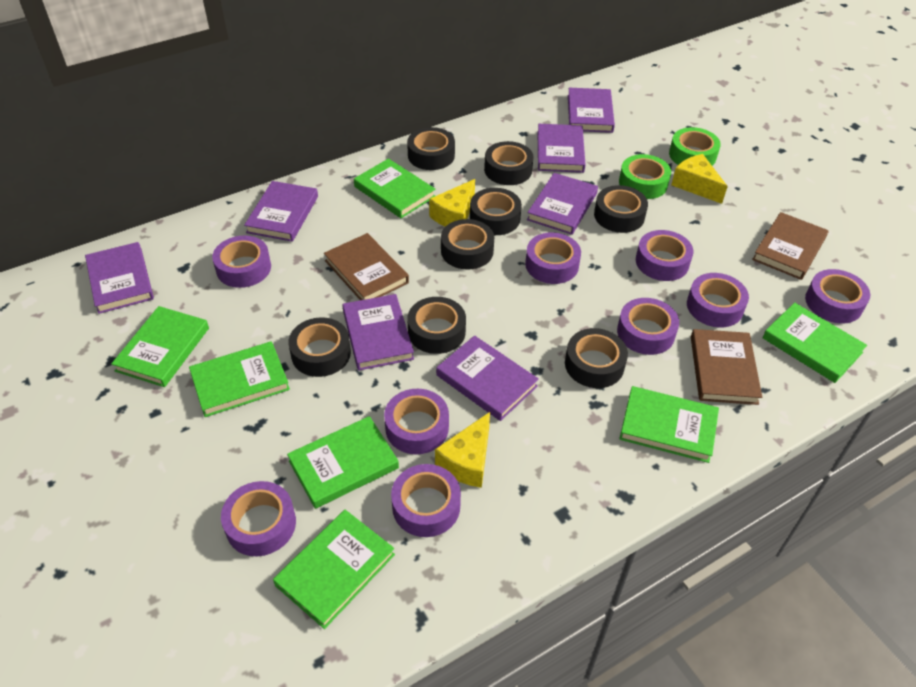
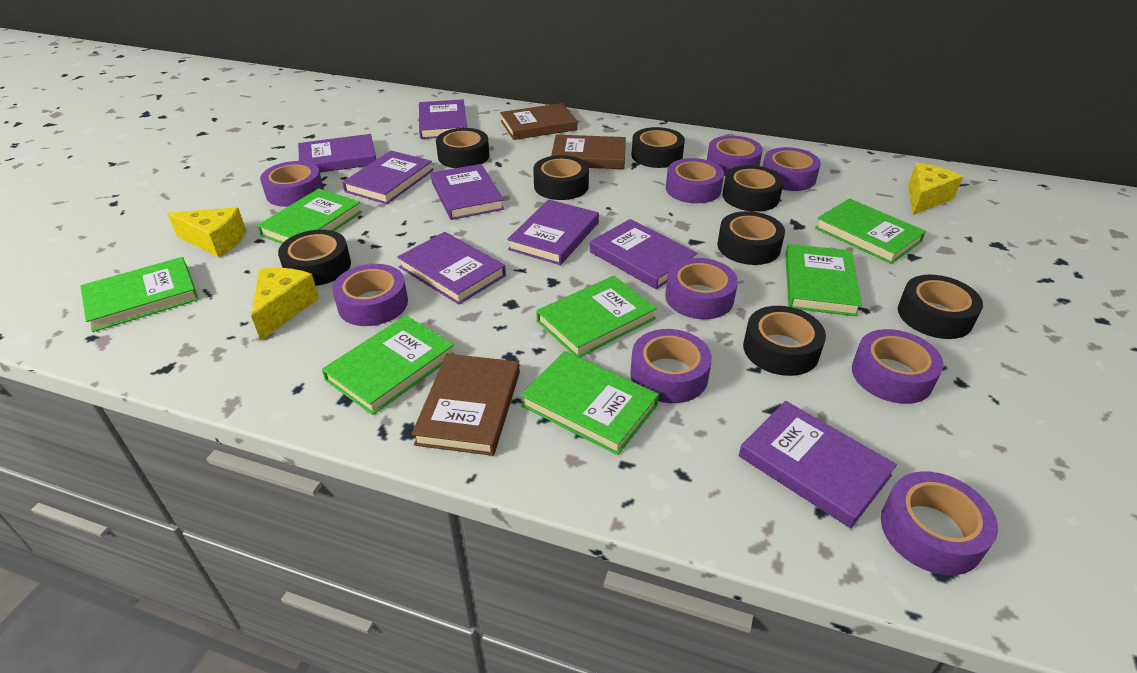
green tape: [619,154,671,199] [669,127,721,166] = 2 -> none = 0
purple book: [85,242,154,314] [244,181,318,242] [342,294,414,371] [436,335,539,421] [527,173,598,235] [537,124,586,173] [568,88,615,133] = 7 -> [298,134,377,172] [342,150,433,204] [397,232,506,305] [419,99,467,139] [431,164,504,220] [507,199,599,265] [590,219,697,289] [739,401,897,528] = 8

